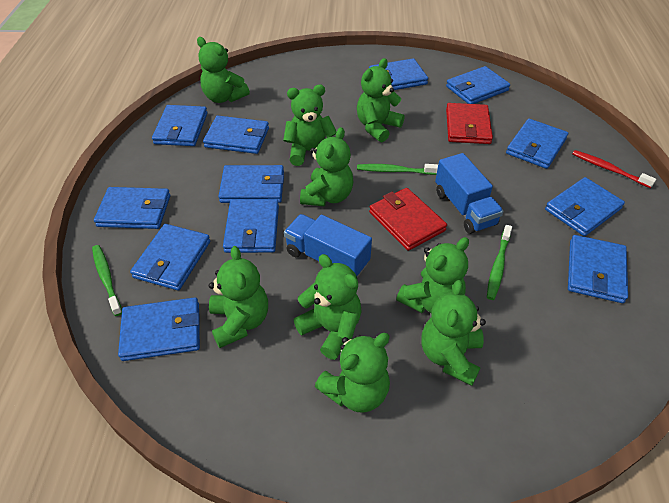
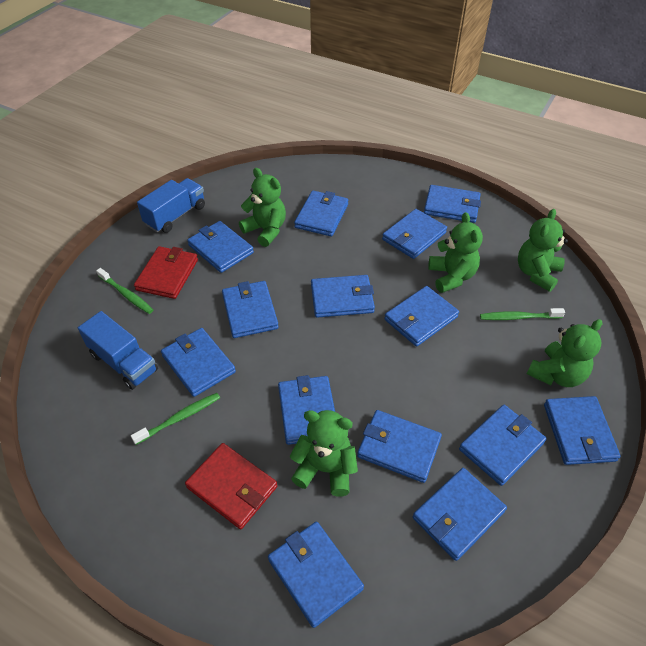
blue wallet: [94,187,170,229] [118,297,200,361] [130,224,210,291] [152,105,207,146] [203,116,269,154] [218,165,284,203] [223,199,279,253] [369,58,428,90] [446,66,510,104] [506,119,568,169] [545,177,625,236] [568,235,628,303] = 12 -> [161,328,236,397] [187,221,254,273] [222,281,279,338] [268,522,364,628] [278,375,335,445] [294,191,348,236] [311,275,375,318] [357,410,442,483] [382,209,447,259] [384,286,459,347] [413,468,507,561] [424,185,481,223] [459,405,546,486] [544,396,621,465] = 14
green teddy bear: [197,37,250,103] [209,246,268,348] [283,85,337,166] [294,254,362,360] [300,127,353,207] [315,333,390,413] [357,58,405,142] [396,237,469,314] [421,280,486,386] = 9 -> [239,168,286,247] [289,410,358,497] [428,212,483,293] [518,209,568,292] [527,319,602,387] = 5
red toothbrush: [572,150,656,188] = 1 -> none = 0

